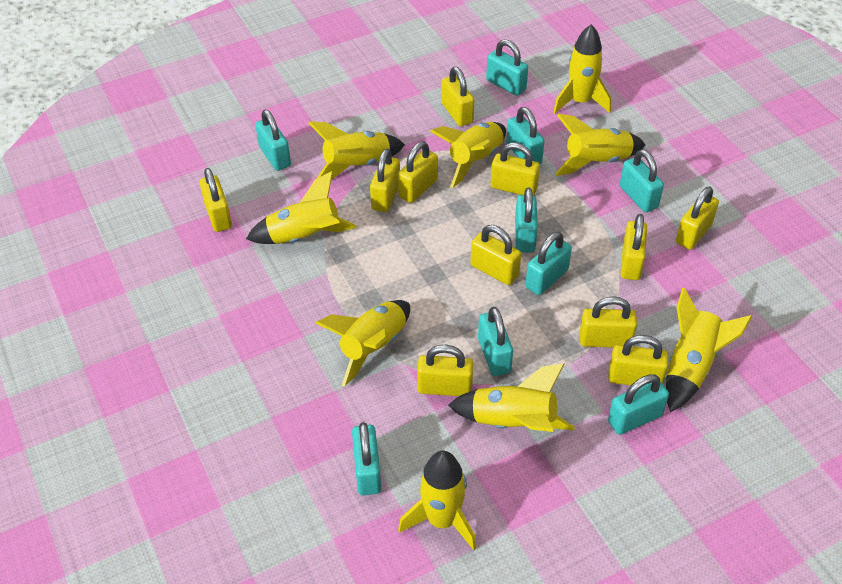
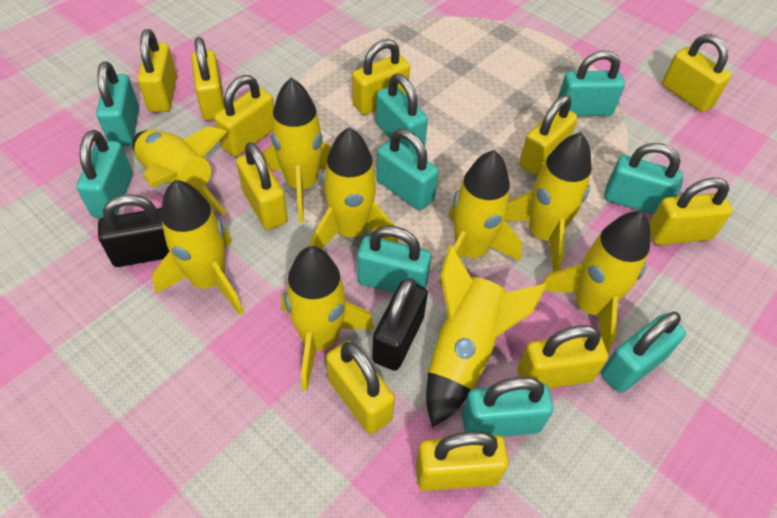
black padlock: none = 0 -> [98,194,169,267] [372,278,428,371] = 2

